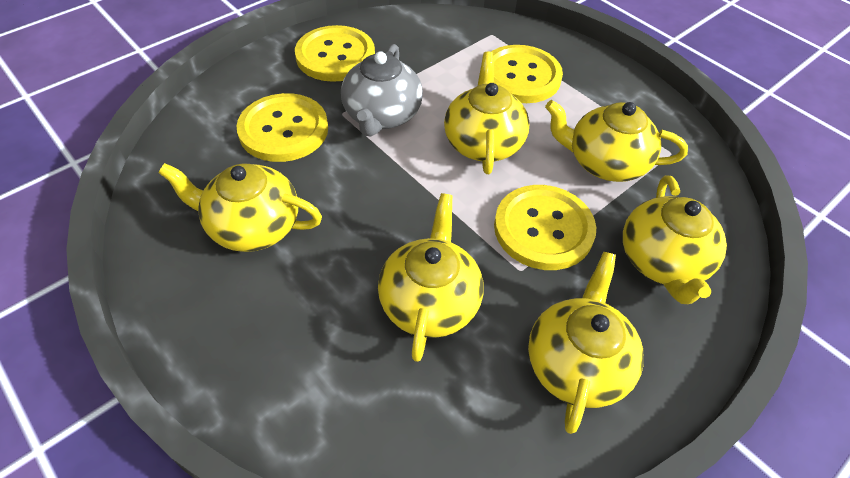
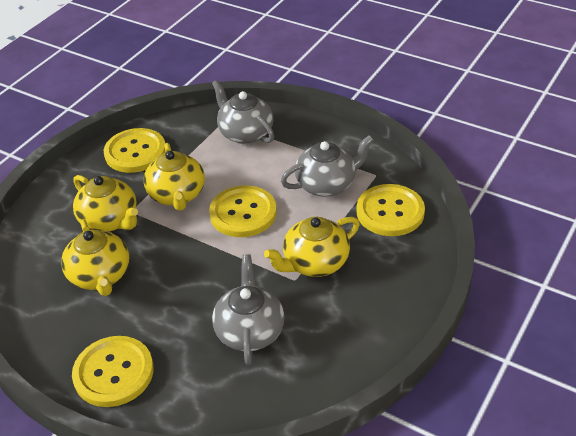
grey teapot: [341,44,423,137] = 1 -> [212,80,274,144] [212,254,285,365] [281,135,374,197] = 3
yellow teapot: [158,163,322,252] [378,193,483,362] [444,52,530,174] [528,252,644,434] [545,100,688,182] [623,175,727,304] = 6 -> [61,219,129,296] [73,175,138,232] [144,143,205,211] [264,217,360,277] = 4

